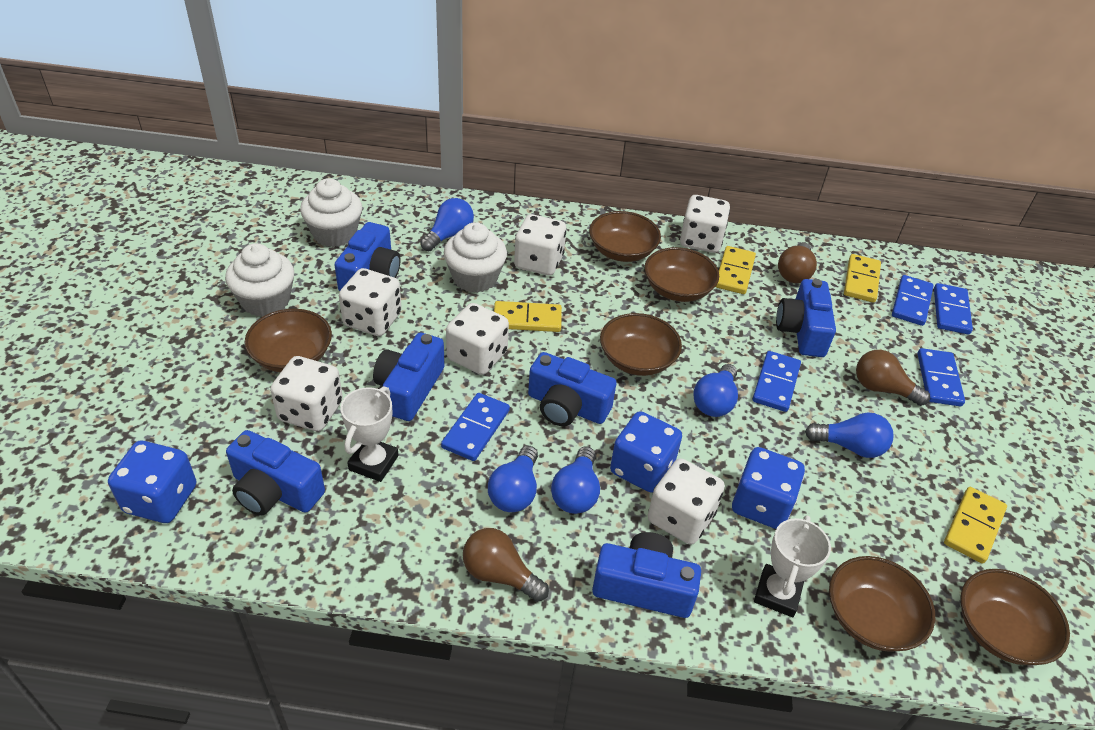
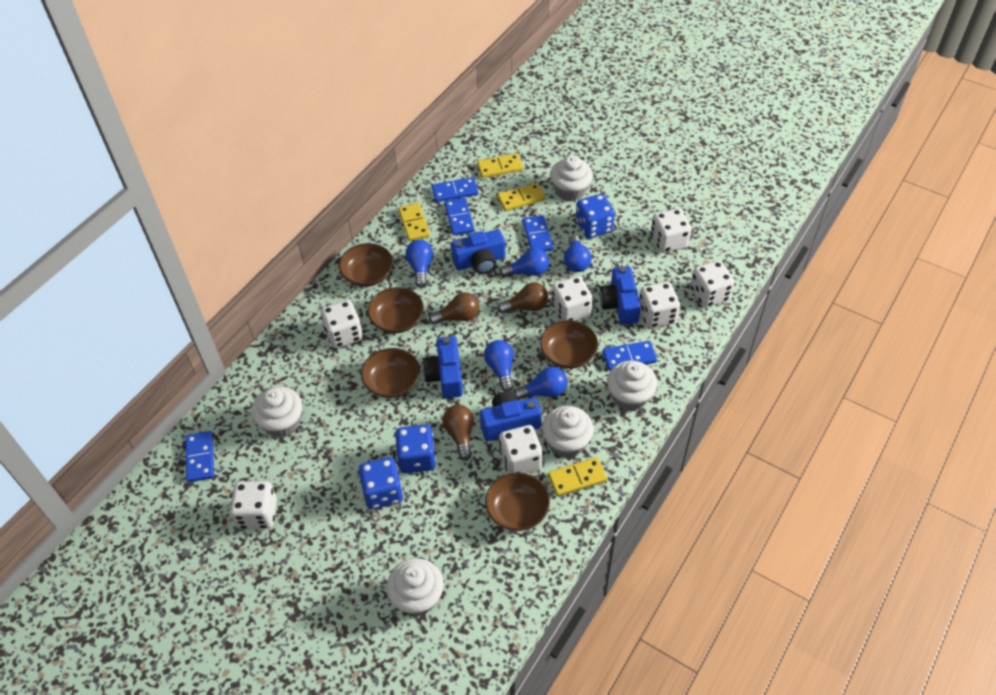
blue camera: [226,430,325,516] [335,222,401,291] [373,333,445,421] [528,352,617,426] [592,532,701,618] [776,279,836,357] = 6 -> [423,336,463,398] [451,229,505,274] [480,391,541,441] [600,266,641,325] = 4
brown bowl: [244,309,332,372] [589,211,661,262] [600,313,682,376] [644,247,719,302] [829,556,935,652] [960,569,1070,665] = 6 -> [339,243,393,287] [361,348,420,398] [368,287,424,333] [485,473,550,531] [540,320,598,369] = 5
white cupcake: [225,243,294,317] [300,178,362,247] [444,222,507,293] = 3 -> [252,387,302,438] [387,558,444,616] [542,406,594,458] [550,155,593,201] [607,361,657,411] = 5
white dice: [270,356,343,431] [339,268,402,336] [446,303,509,375] [514,214,566,276] [648,458,725,544] [680,195,730,253] = 6 -> [230,481,277,529] [321,300,363,348] [499,425,543,474] [551,276,593,321] [639,282,680,328] [651,208,691,253] [690,260,735,308] = 7
white trophy: [340,386,399,482] [754,515,831,617] = 2 -> none = 0

